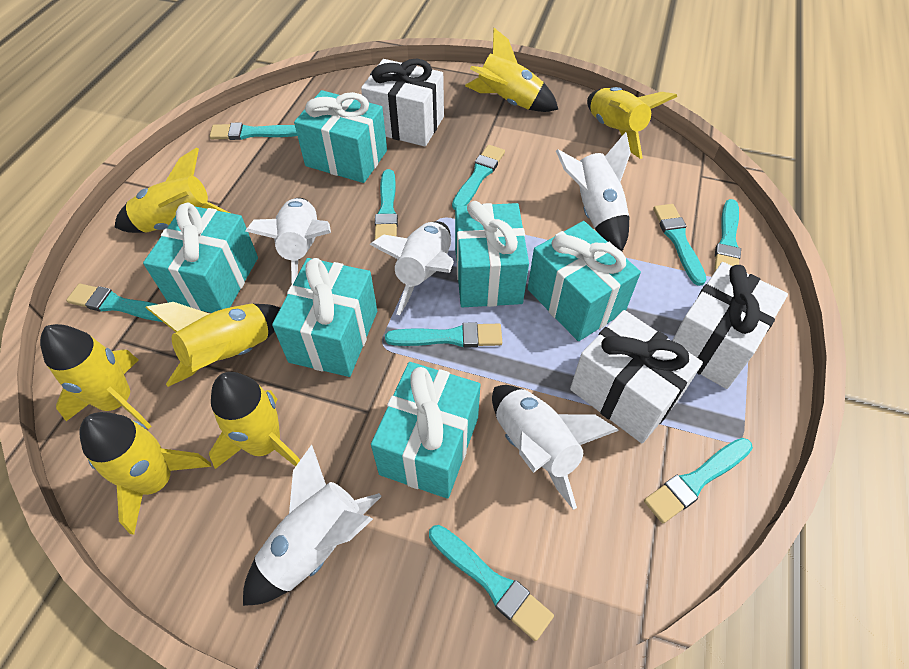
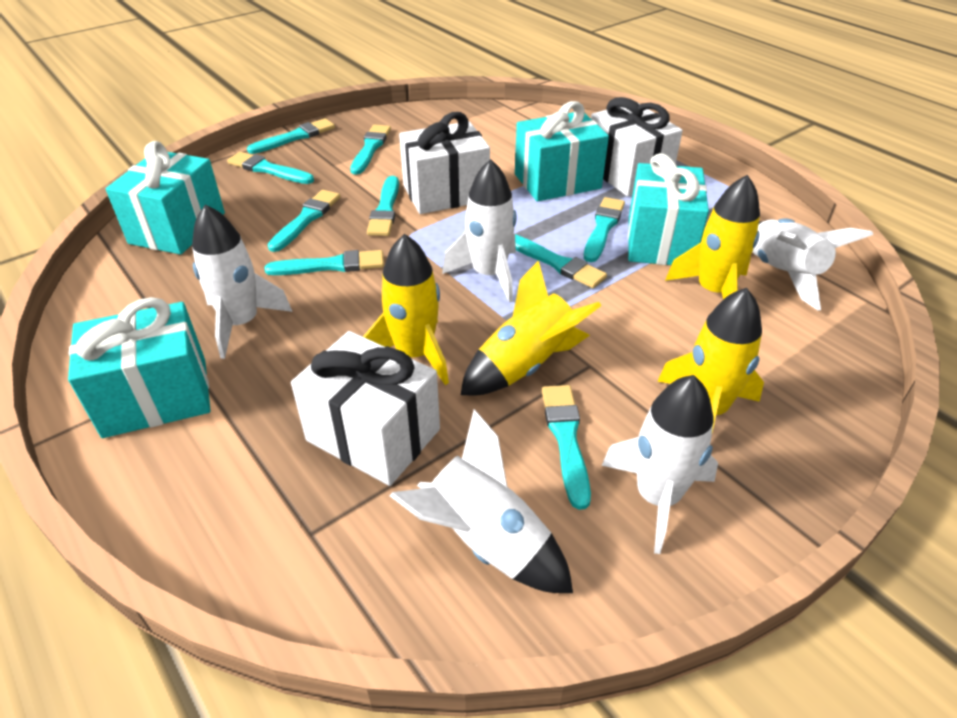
turquoise gift: [143,202,258,313] [272,258,377,377] [294,90,387,183] [371,362,480,499] [455,201,529,307] [528,221,641,341] = 6 -> [68,297,211,438] [105,141,225,255] [515,101,609,201] [628,153,709,265] = 4
yellow rocket: [40,324,151,429] [80,412,211,535] [115,147,230,233] [145,302,280,387] [209,372,300,469] [465,28,559,112] [587,87,677,159] = 7 -> [363,234,449,385] [461,260,602,395] [657,288,764,432] [665,175,760,299] = 4

